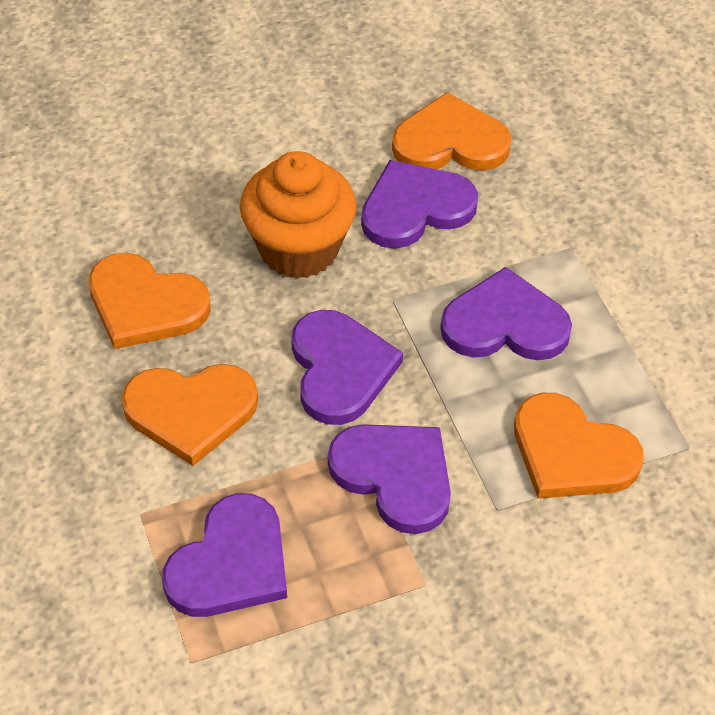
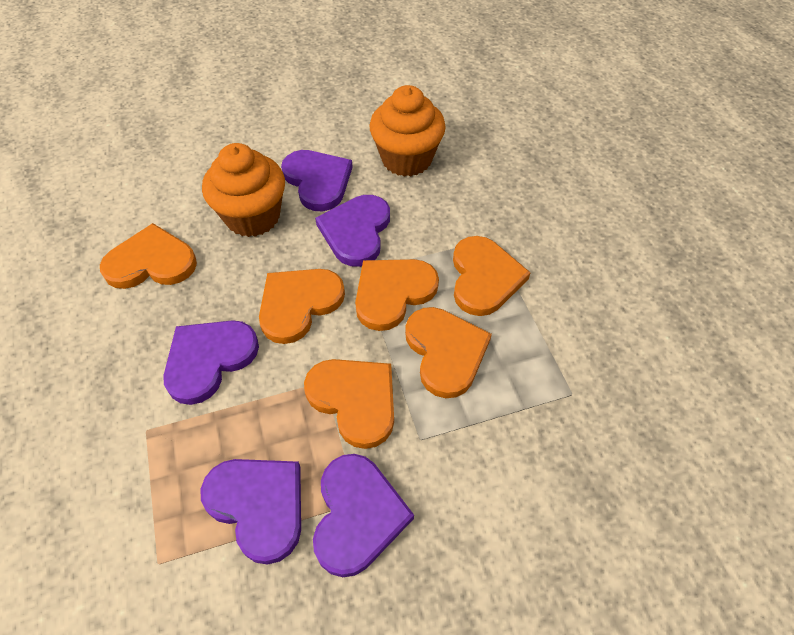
orange cupcake: [240,151,356,279] = 1 -> [202,143,285,237] [369,85,446,177] = 2
orange heart: [89,253,211,349] [122,364,258,466] [392,92,511,171] [514,393,644,499] = 4 -> [100,223,197,289] [259,269,345,344] [304,359,394,449] [355,259,439,331] [405,307,492,398] [453,236,531,316] = 6

